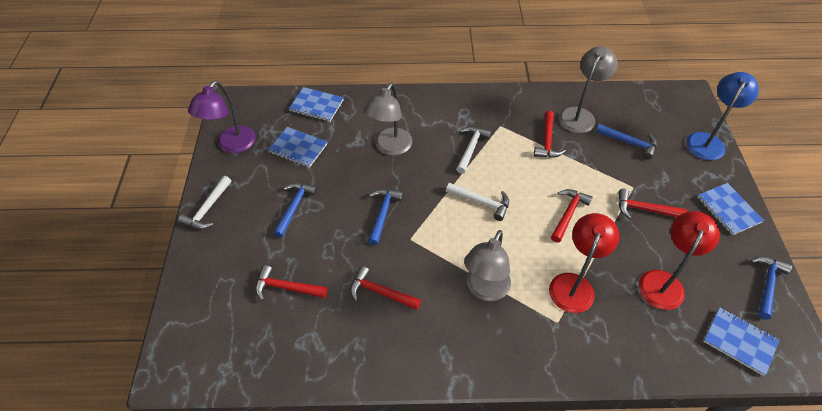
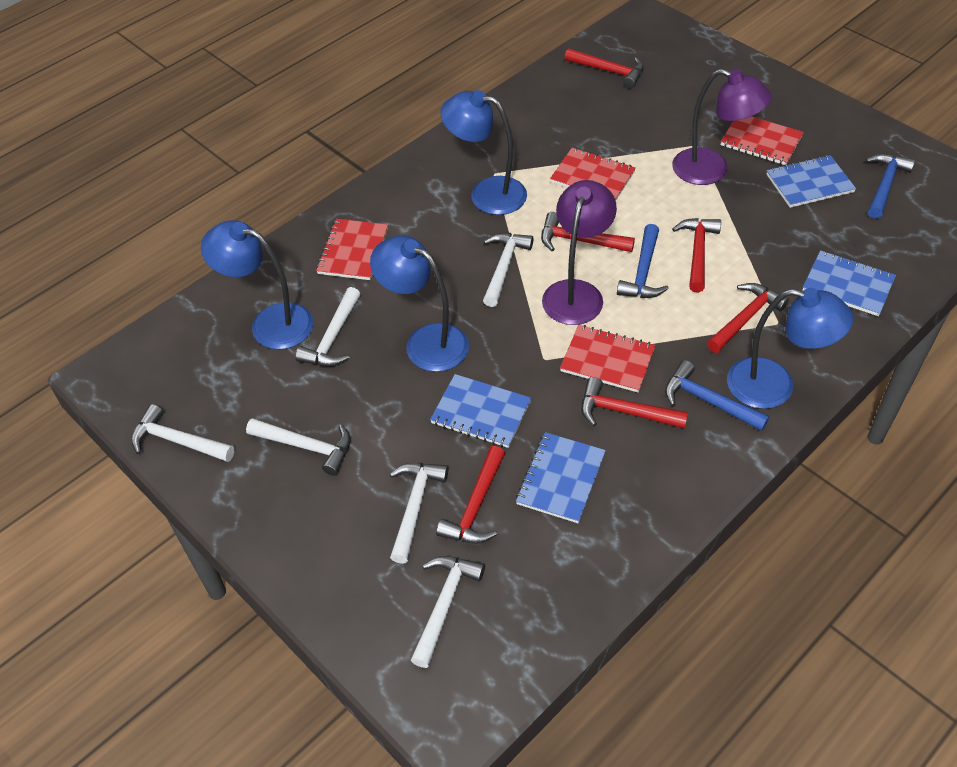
blue hammer: [274,183,318,238] [368,189,403,245] [596,124,657,159] [751,256,792,319] = 4 -> [617,224,669,298] [665,360,769,431] [866,153,916,219] = 3
blue lamp: [686,72,759,160] = 1 -> [201,220,313,349] [370,236,469,372] [441,90,527,215] [727,288,854,409] = 4
grey lamp: [363,83,412,155] [464,230,511,301] [559,46,618,133] = 3 -> none = 0
purple lamp: [188,81,256,153] = 1 -> [542,180,617,325] [672,69,772,185] = 2
red hammer: [256,265,327,301] [350,266,421,310] [534,111,566,158] [551,189,593,243] [619,189,687,219] = 5 -> [436,446,505,544] [541,212,635,252] [565,48,644,88] [581,377,688,429] [672,218,721,293] [707,283,789,353] = 6
red lamp: [549,213,619,313] [639,211,720,310] = 2 -> none = 0
red notebook: none = 0 -> [316,219,388,280] [550,148,636,201] [560,325,656,393] [721,116,804,165] = 4
white hammer: [178,176,231,229] [446,183,509,221] [456,126,492,174] = 3 -> [131,404,235,462] [246,418,351,476] [295,287,361,367] [390,463,448,564] [411,556,485,668] [483,233,533,307] = 6

